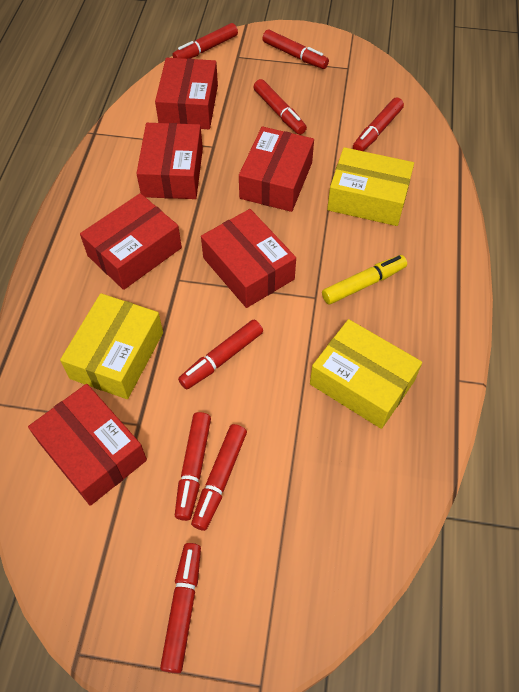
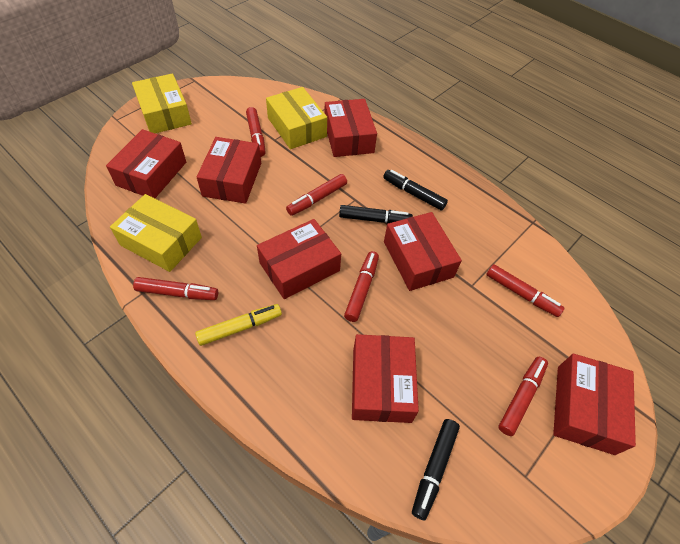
black marker: none = 0 -> [339,205,413,224] [383,170,448,210] [412,419,460,520] = 3
red box: [28,384,147,506] [80,193,182,290] [136,123,203,199] [155,58,218,129] [201,209,296,308] [239,126,314,212] = 6 -> [106,129,186,198] [197,137,261,204] [257,219,341,299] [324,99,377,157] [352,334,419,423] [384,212,462,291] [553,354,636,455] = 7
red marker: [160,543,201,673] [172,23,238,59] [175,412,211,521] [178,320,263,389] [191,424,247,531] [254,79,307,135] [262,30,329,69] [353,98,404,151] = 8 -> [133,277,218,300] [246,107,265,157] [286,174,347,216] [344,251,379,322] [486,264,564,317] [498,357,548,436] = 6

